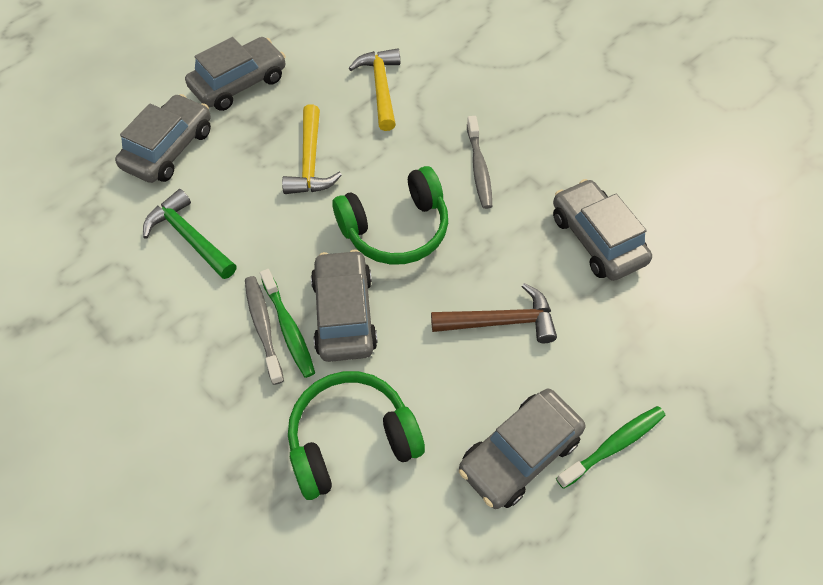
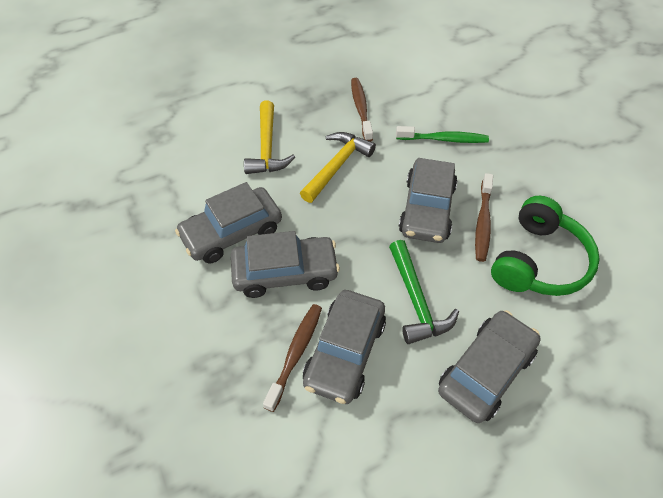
brown hammer: [431,283,557,343] = 1 -> none = 0
brown toothbrush: none = 0 -> [263,304,322,412] [351,78,373,142] [475,173,493,262] = 3
green headphones: [288,371,425,500] [332,166,448,265] = 2 -> [491,196,600,296] = 1
green toothbrush: [260,269,315,378] [556,406,665,489] = 2 -> [396,126,489,143] = 1
grey toothbrush: [245,276,284,385] [467,116,492,209] = 2 -> none = 0

